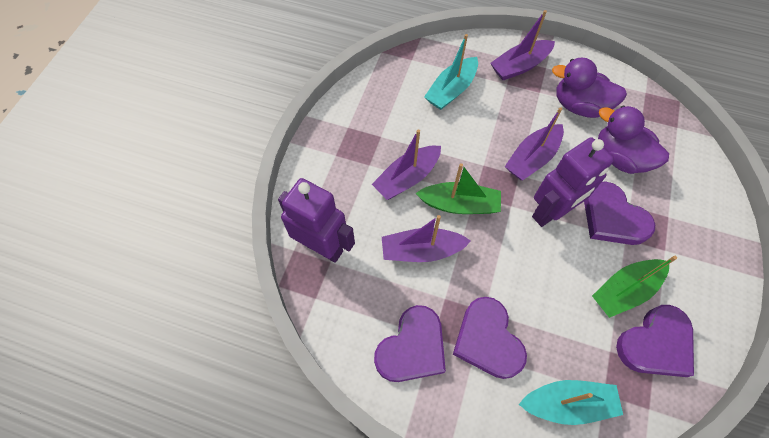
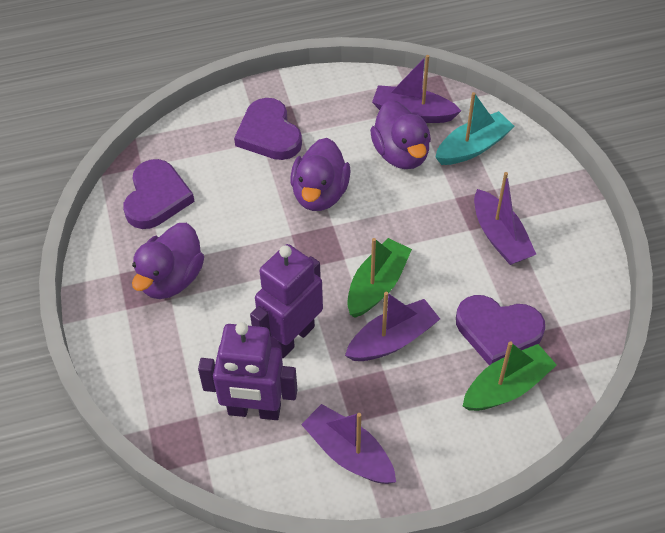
purple duck: [552,57,627,118] [598,106,669,174] = 2 -> [132,223,204,299] [290,138,351,211] [370,100,431,169] = 3
purple heart: [374,305,446,382] [453,297,527,379] [584,181,655,245] [616,305,694,377] = 4 -> [123,159,195,229] [234,98,302,160] [456,295,545,365] = 3
turquoise boat: [424,34,478,110] [518,380,623,425] = 2 -> [435,92,515,165] = 1

